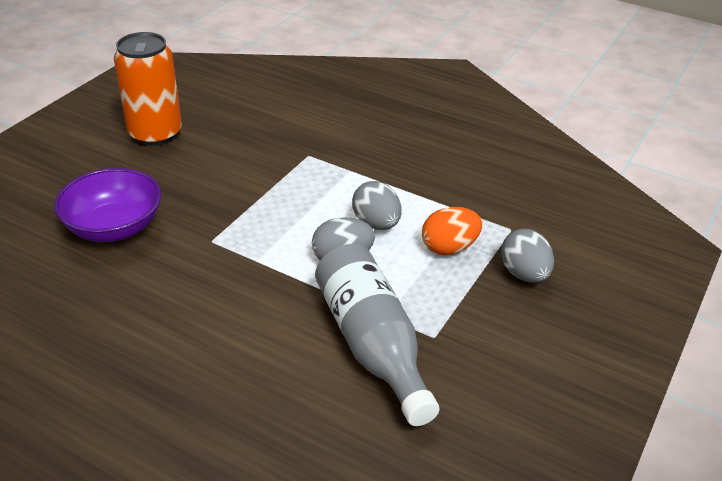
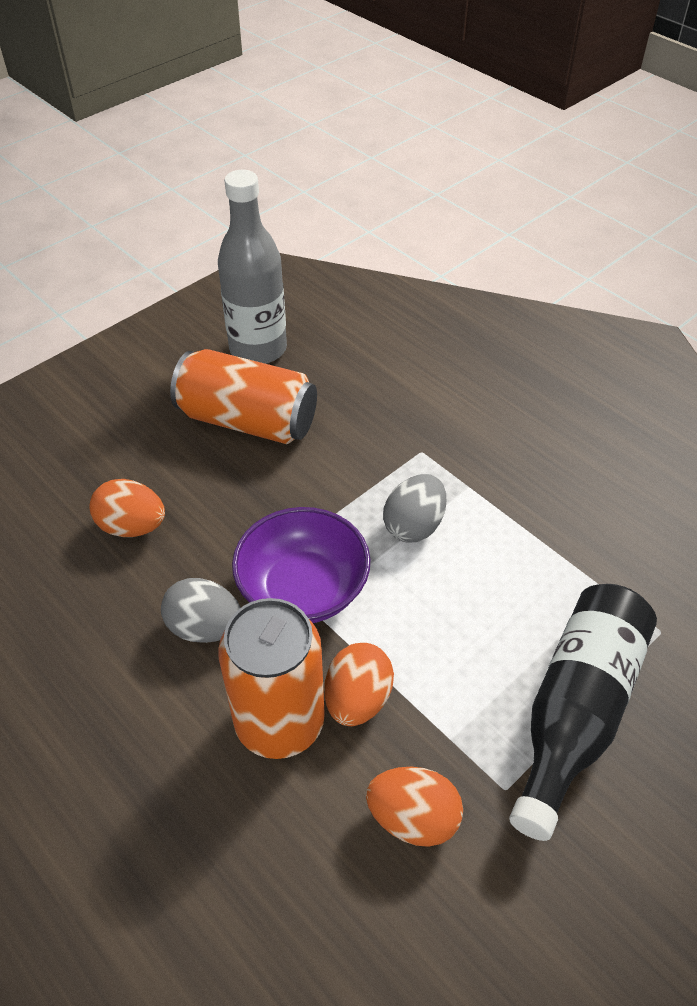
black bottle: none = 0 -> [509,584,657,841] = 1
grey egg: [312,217,375,260] [352,181,401,230] [501,229,554,283] = 3 -> [161,578,241,643] [383,474,446,543] = 2
orange can: [114,32,182,146] = 1 -> [170,349,317,444] [218,598,325,759] = 2
orange egg: [422,207,482,255] = 1 -> [90,479,165,537] [324,643,394,726] [366,767,463,847] = 3

